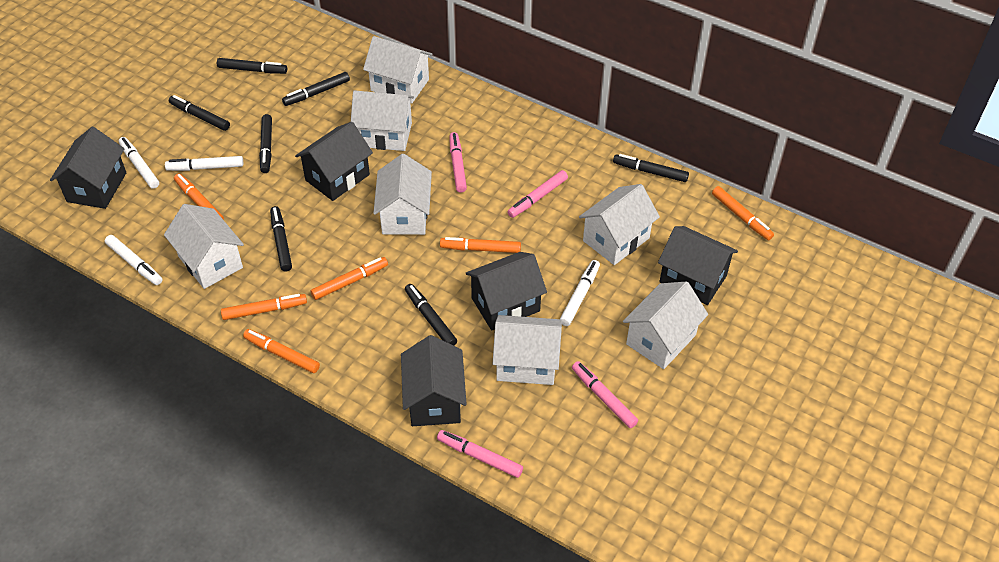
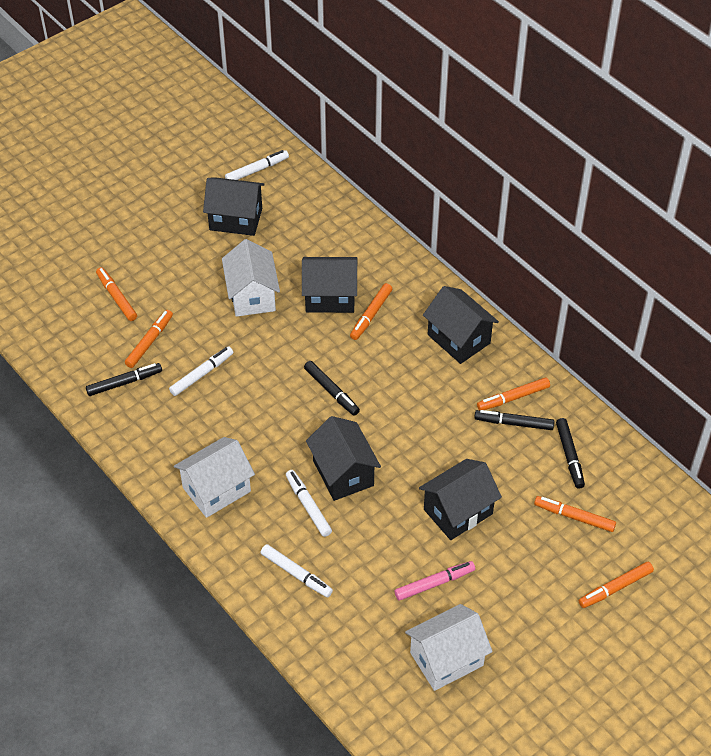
black marker: [169,95,230,131] [217,58,287,74] [259,114,272,173] [270,206,292,272] [282,72,350,106] [405,284,457,346] [613,154,689,182] = 7 -> [86,363,162,396] [304,361,360,416] [474,410,554,430] [556,418,585,489] = 4
pink marker: [437,430,523,478] [449,132,467,192] [507,170,568,218] [572,361,638,428] = 4 -> [395,561,475,601] = 1
white house: [164,204,244,289] [351,90,414,151] [363,36,432,103] [373,154,432,235] [493,315,562,385] [579,184,660,265] [623,281,708,369] = 7 -> [174,437,255,518] [222,239,280,317] [405,604,493,691] = 3

